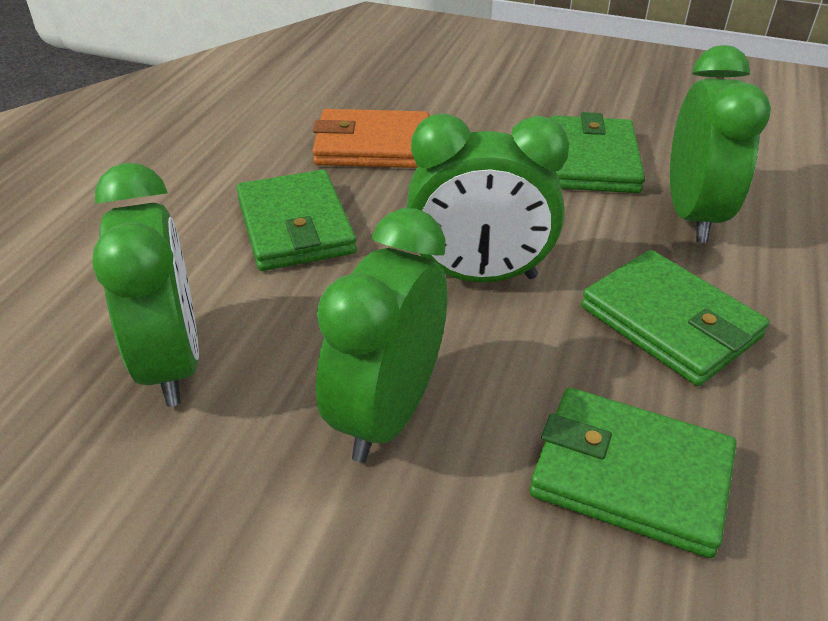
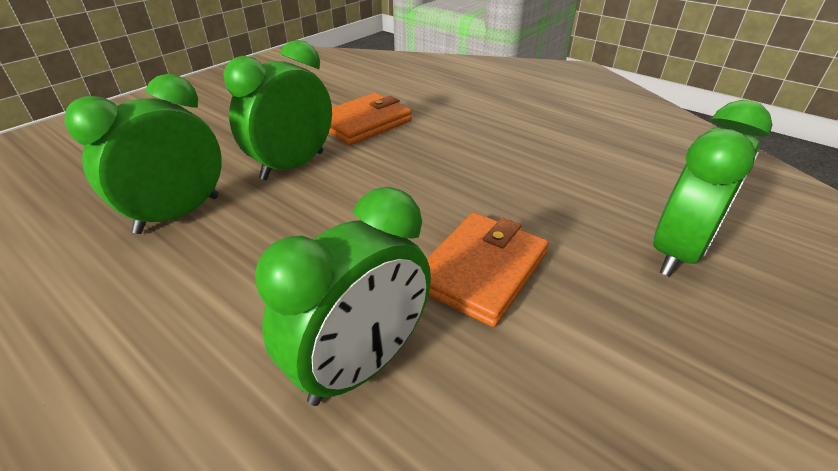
green wallet: [236,170,357,271] [530,387,736,558] [551,112,645,193] [581,250,770,386] = 4 -> none = 0
orange wallet: [312,109,430,168] = 1 -> [329,93,412,145] [427,212,549,327] = 2

